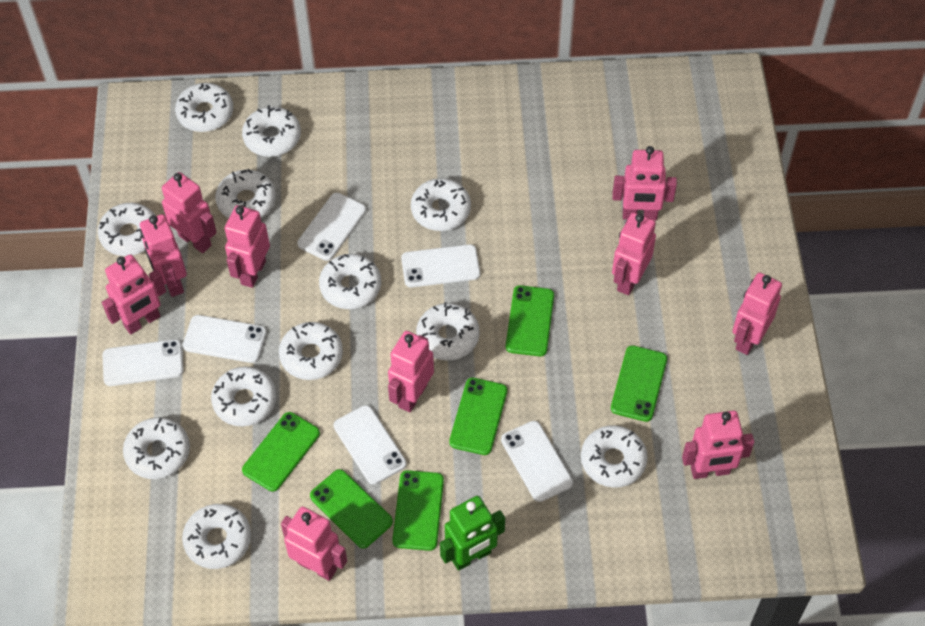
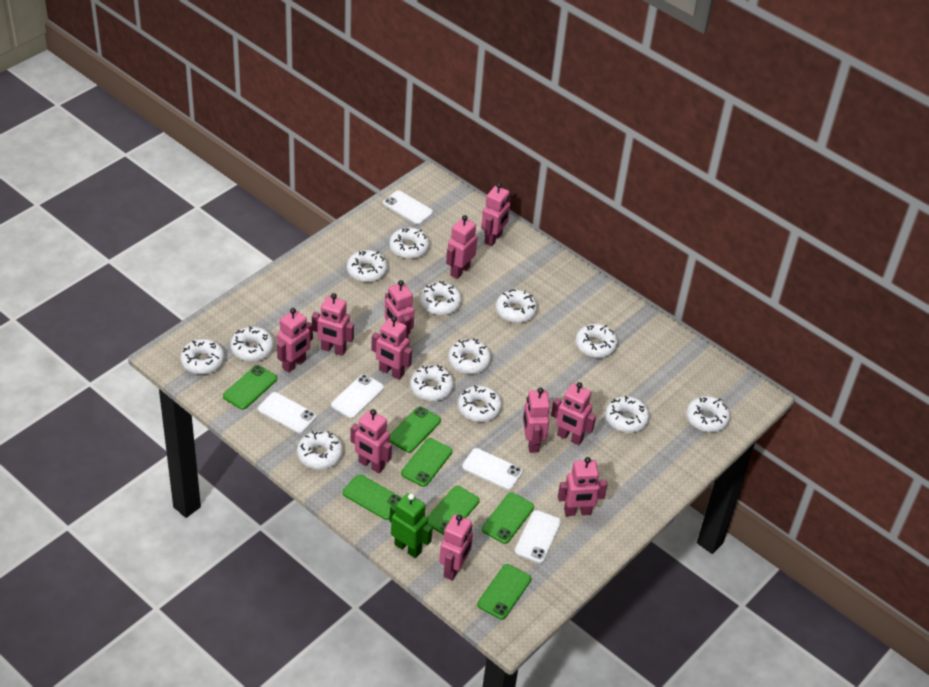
green phone: [242,412,320,492] [310,469,393,549] [392,470,444,551] [449,378,507,455] [506,285,554,356] [611,345,667,422] = 6 -> [223,365,277,410] [343,474,402,520] [390,406,441,453] [401,438,453,487] [427,486,480,535] [477,564,531,619] [482,493,534,544] = 7
pink robot: [102,254,166,334] [140,214,187,297] [162,172,217,253] [225,205,270,288] [281,506,347,581] [388,331,434,413] [612,146,677,220] [612,212,656,295] [682,411,754,479] [733,273,782,355] = 10 -> [277,308,313,373] [312,293,354,356] [350,409,392,473] [371,316,412,380] [385,280,415,338] [439,514,473,581] [446,215,478,279] [481,183,510,246] [523,388,550,453] [551,382,596,445] [558,457,607,516] = 11
white donut: [98,203,156,256] [123,417,190,479] [175,83,233,132] [182,504,251,569] [211,367,277,426] [215,169,276,218] [242,105,301,157] [279,322,343,380] [319,254,381,309] [411,178,471,231] [416,302,480,361] [581,425,648,488] = 12 -> [180,339,225,374] [230,326,274,362] [297,431,343,469] [347,250,388,282] [389,227,430,259] [410,365,454,401] [420,281,462,315] [448,338,491,374] [458,385,502,422] [496,289,537,323] [576,324,618,358] [605,396,650,433] [686,396,731,432] = 13
white phone: [102,339,184,386] [183,315,267,363] [297,193,366,261] [334,405,406,485] [401,244,480,287] [501,421,573,502] = 6 -> [258,392,317,433] [331,374,384,419] [383,190,433,225] [462,448,523,490] [515,510,562,563] = 5

